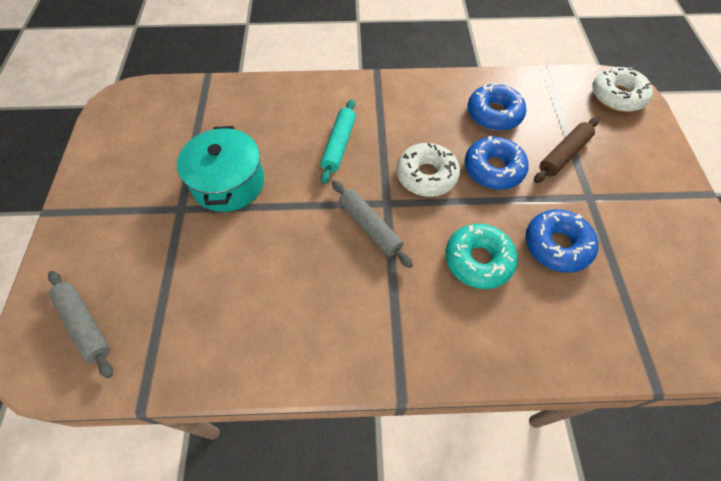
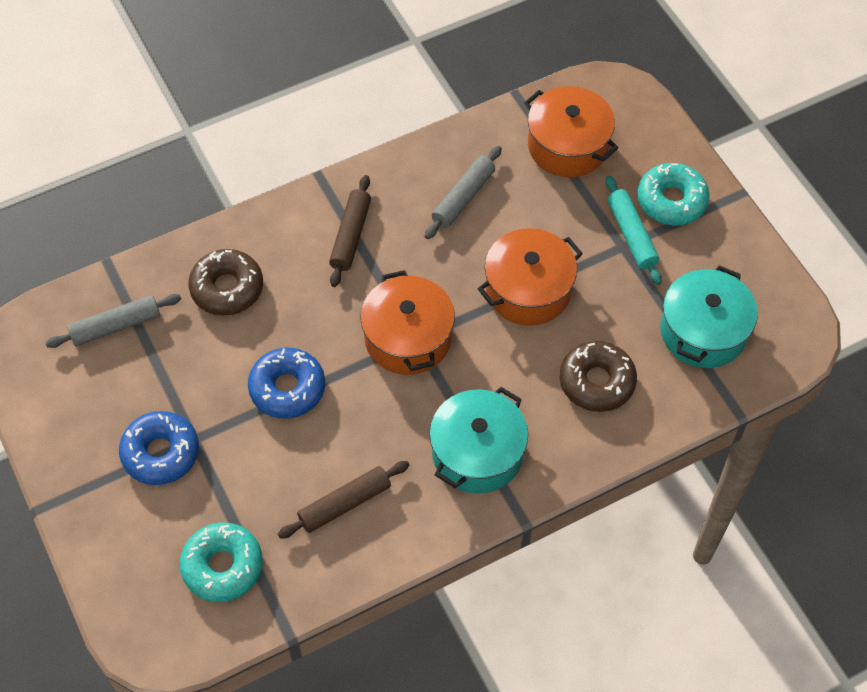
blue donut: [465,136,529,190] [467,83,526,131] [525,209,598,273] = 3 -> [119,411,199,485] [248,348,325,419] = 2
brown donut: none = 0 -> [189,249,263,316] [560,341,637,412] = 2
brown rolling pin: [534,118,599,183] = 1 -> [278,461,409,539] [329,175,371,287] = 2
orange pot: none = 0 -> [360,270,455,375] [478,228,583,326] [524,86,618,177] = 3
turquoise donut: [445,224,518,289] = 1 -> [179,522,263,602] [637,163,710,226] = 2
turquoise pot: [177,126,264,212] = 1 -> [429,387,528,494] [660,265,758,368] = 2
white donut: [396,143,460,197] [592,67,653,112] = 2 -> none = 0

